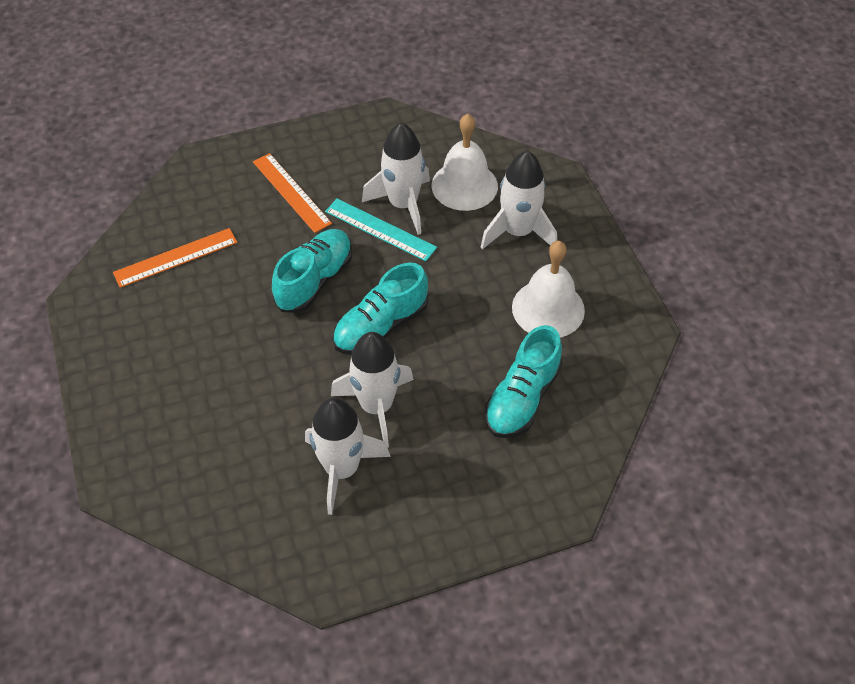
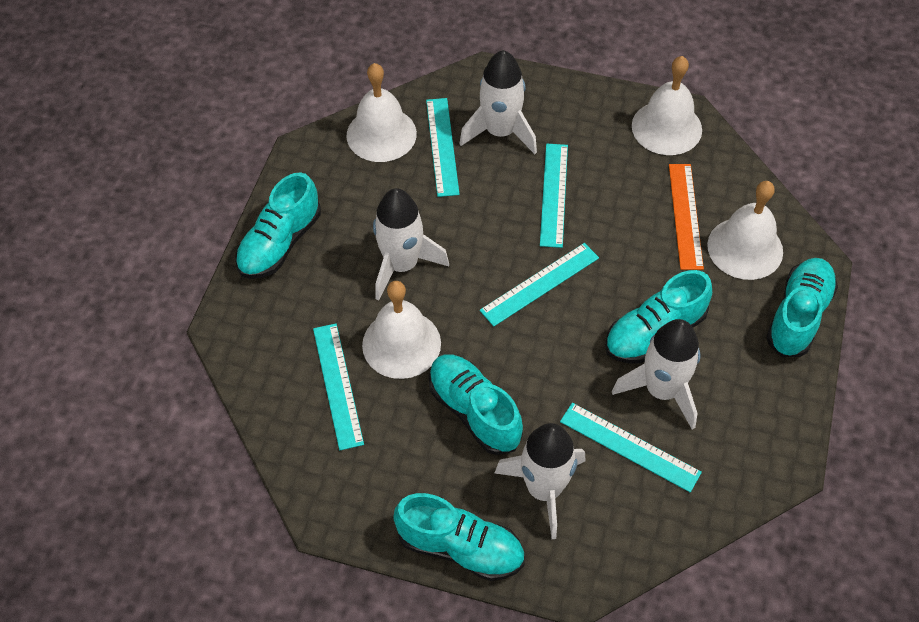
orange ruler: [113,228,237,288] [253,153,332,233] = 2 -> [669,164,704,270] = 1
turquoise ruler: [325,199,437,261] = 1 -> [313,324,364,450] [426,98,460,197] [480,243,599,326] [540,144,568,248] [560,403,702,492] = 5
turquoise shoe: [272,229,352,313] [332,262,428,355] [485,325,562,438] = 3 -> [235,172,321,279] [393,493,524,581] [429,354,523,455] [605,270,712,364] [766,258,838,357] = 5
white bell: [432,114,498,211] [512,241,585,338] = 2 -> [346,63,417,162] [362,281,441,379] [632,56,702,155] [707,181,783,280] = 4

